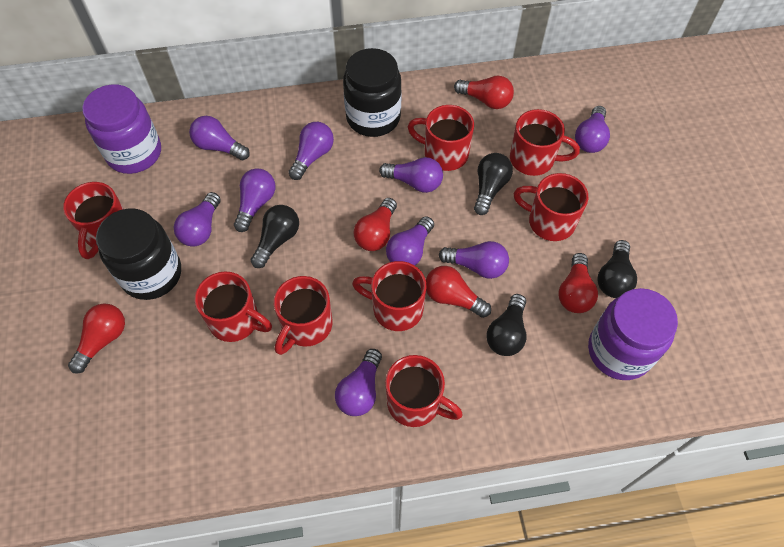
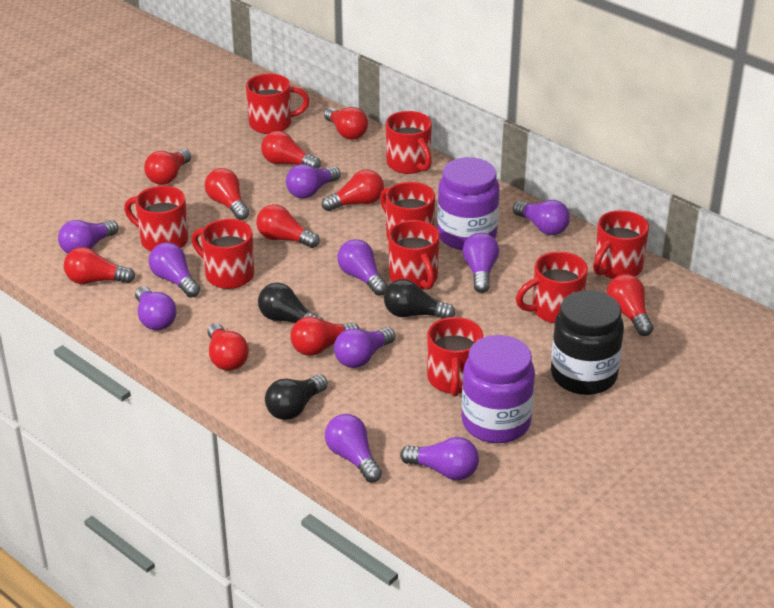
black jar: [96,208,181,300] [343,48,402,137] = 2 -> [551,290,624,395] = 1
black light bulb: [251,205,299,268] [474,153,513,215] [486,294,526,356] [597,240,637,298] = 4 -> [258,283,323,323] [265,375,328,420] [384,279,455,319] = 3
purple light bulb: [174,192,221,247] [189,116,250,160] [234,168,276,232] [288,122,334,180] [335,349,382,416] [379,157,443,193] [386,216,434,266] [439,241,509,279] [575,106,610,153] = 9 -> [58,220,118,254] [135,286,177,330] [149,242,200,298] [286,164,341,199] [325,414,382,482] [334,327,395,368] [337,239,388,296] [400,437,479,480] [463,233,499,293] [513,200,570,235] = 10
red light bulb: [68,303,125,374] [354,198,397,251] [426,266,491,318] [454,76,514,109] [559,253,598,313] = 5 -> [64,247,135,284] [144,149,192,185] [205,168,249,220] [207,323,249,371] [256,204,320,248] [261,131,321,168] [290,316,360,356] [322,169,384,211] [324,107,368,140] [606,274,653,336] = 10
red mug: [63,182,124,259] [195,271,272,342] [274,276,332,355] [352,261,426,331] [385,355,463,427] [408,105,474,171] [510,109,580,176] [513,173,588,241] = 8 -> [124,186,188,251] [191,219,254,289] [246,73,310,134] [380,182,435,239] [386,111,432,174] [388,220,440,290] [427,317,483,396] [516,251,588,323] [593,210,649,279] = 9

